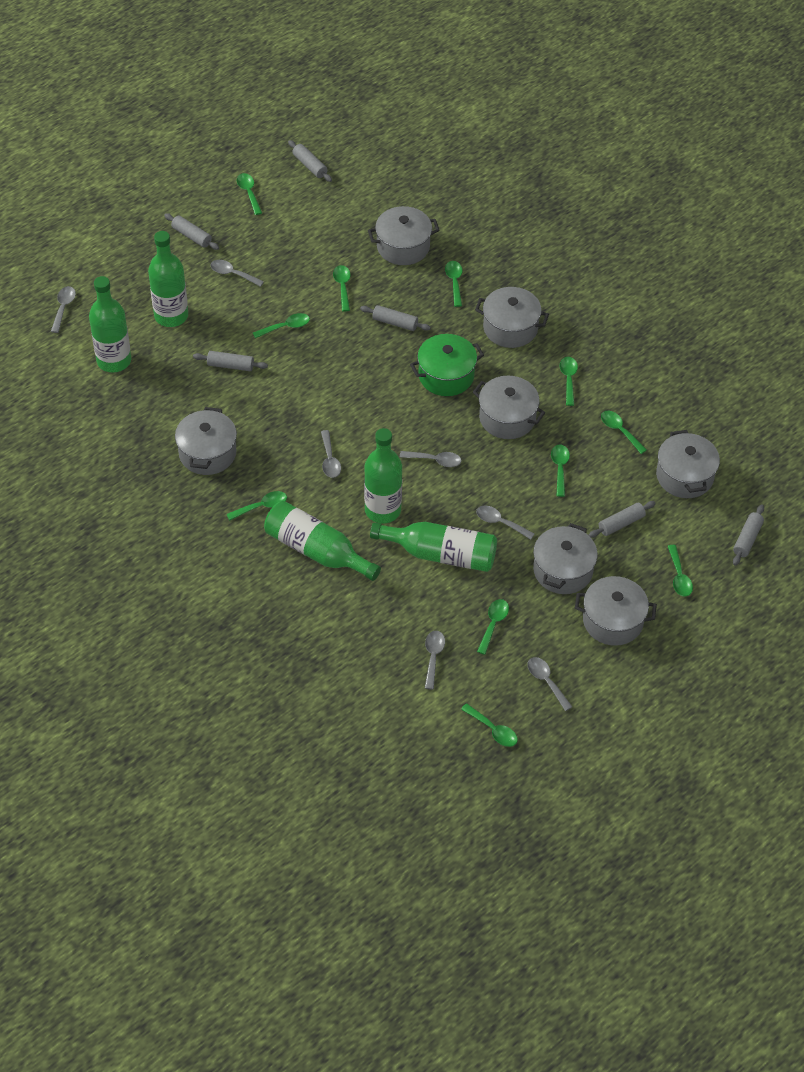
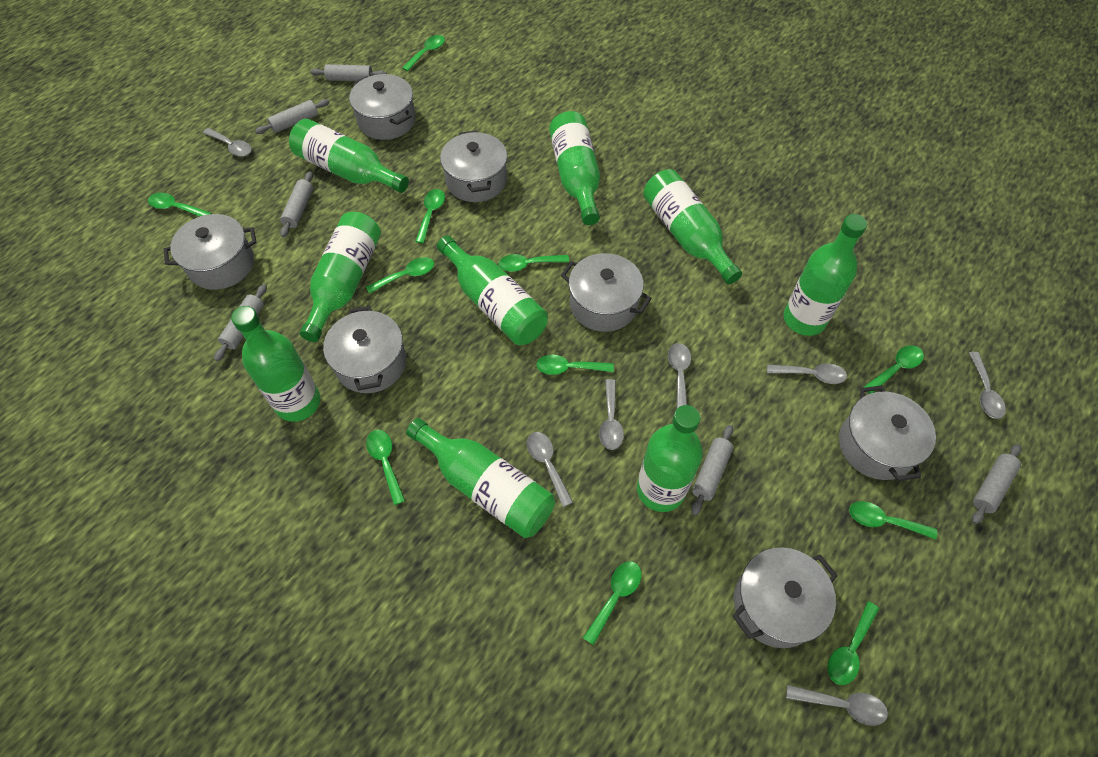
green bottle: [89,276,131,372] [148,231,188,327] [264,501,381,581] [364,428,402,523] [370,522,497,572] = 5 -> [231,306,320,422] [289,119,409,193] [300,212,381,342] [406,418,555,538] [437,236,548,345] [549,111,600,225] [637,405,703,512] [643,169,742,284] [784,214,867,336] = 9
green pot: [410,334,484,396] = 1 -> none = 0

